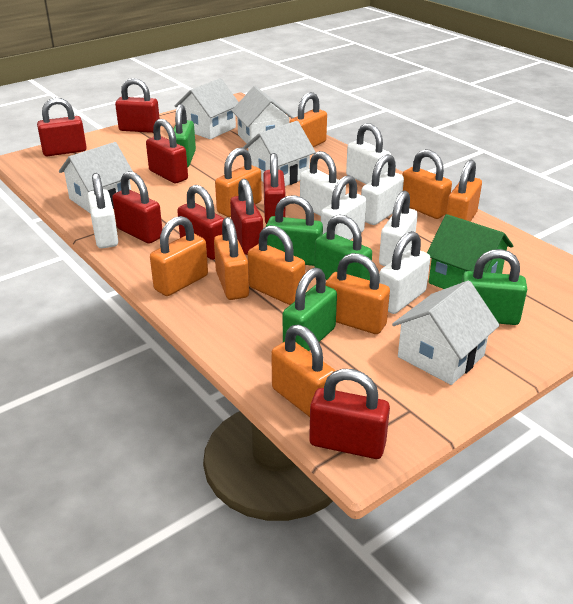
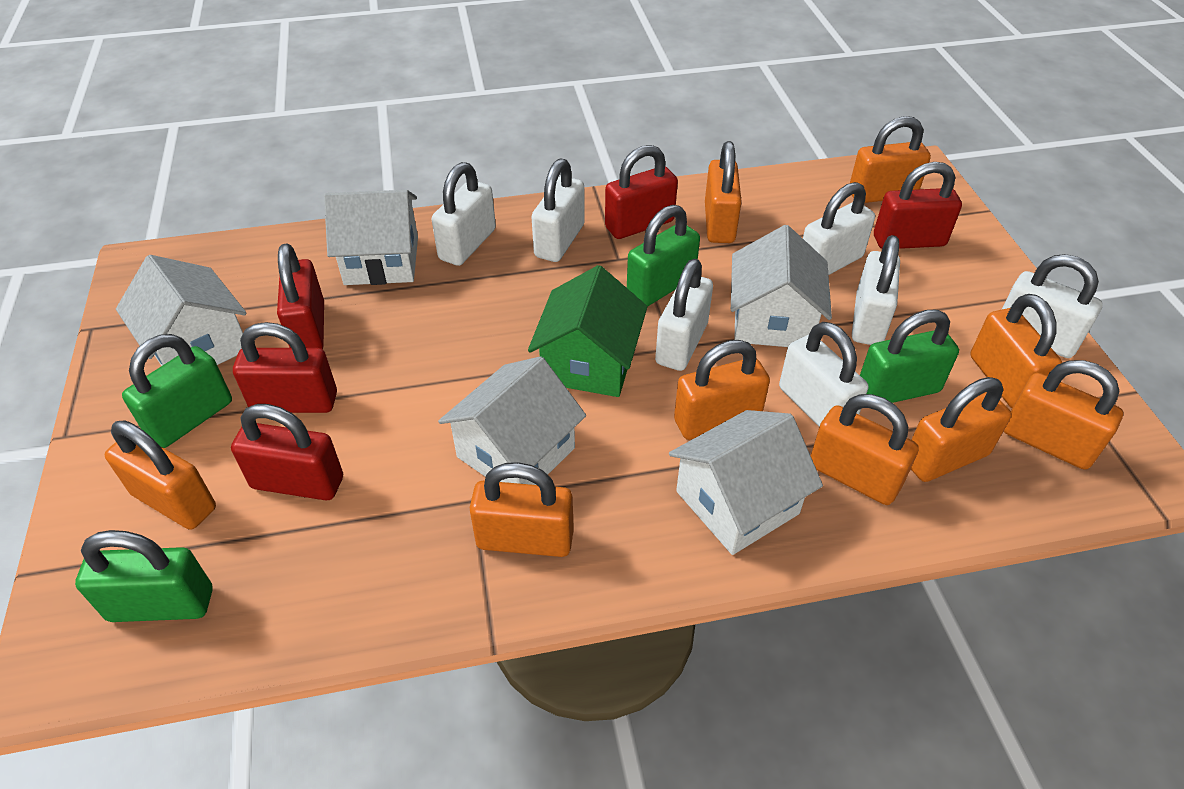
green padlock: [174,104,196,168] [266,195,323,266] [283,268,337,351] [314,214,372,280] [462,249,527,325] = 5 -> [75,530,213,622] [122,334,232,448] [627,205,700,307] [860,310,959,403] = 4
red padlock: [37,98,87,156] [112,171,162,244] [115,78,160,133] [146,119,188,183] [177,185,224,260] [230,178,263,255] [263,153,286,224] [309,369,390,459] = 8 -> [231,404,343,500] [233,322,337,413] [277,243,324,349] [605,145,678,239] [874,162,962,249] = 5

